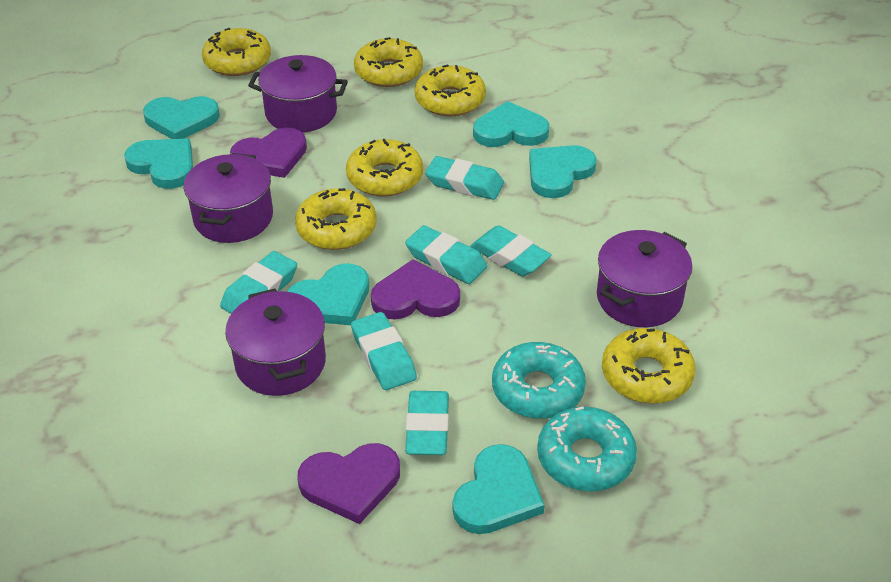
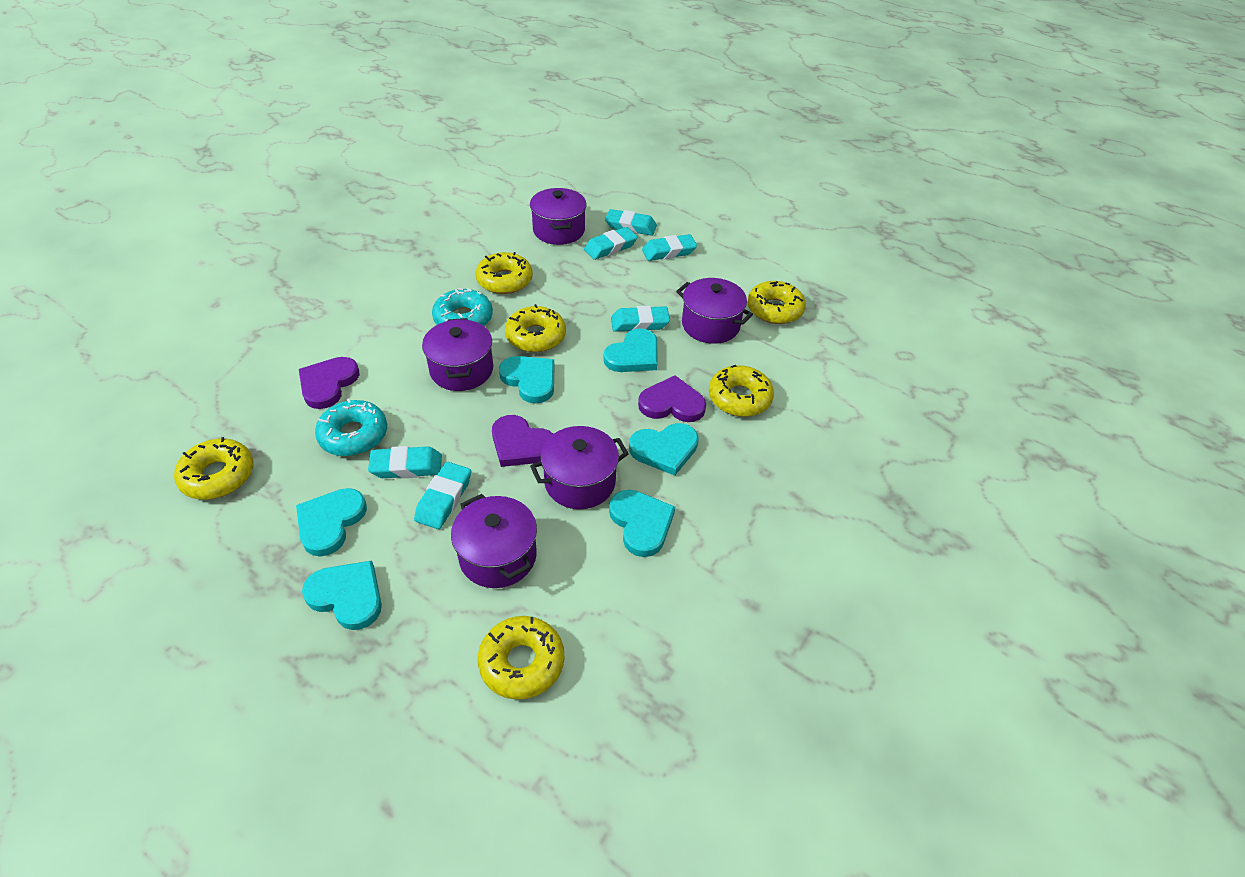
purple pot: [184,153,273,243] [225,289,326,396] [248,55,348,133] [597,230,692,327] = 4 -> [422,318,493,391] [451,494,537,588] [530,188,587,245] [530,426,629,509] [676,278,753,344] = 5

